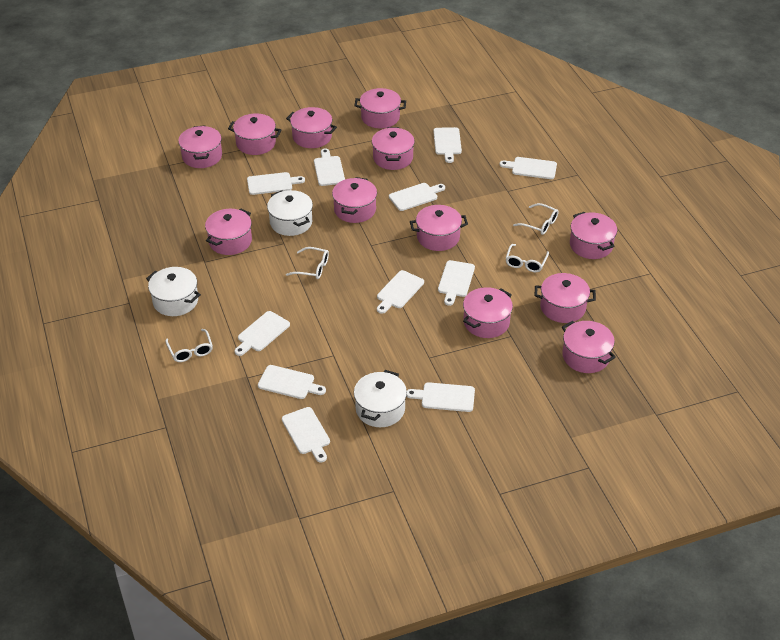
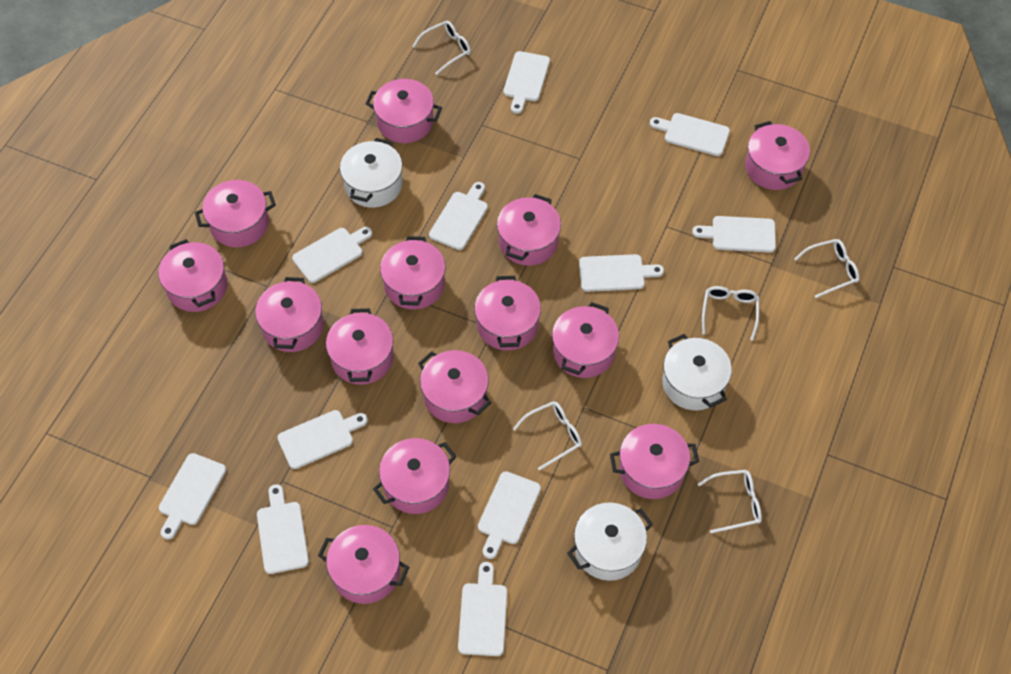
pink pot: [178,125,222,168] [205,208,252,255] [228,113,281,155] [286,107,337,148] [332,177,377,223] [354,88,406,128] [372,127,415,170] [410,205,468,251] [463,287,513,338] [534,273,596,323] [562,321,616,373] [570,212,617,259] = 12 -> [158,239,227,312] [195,180,276,247] [255,277,324,352] [318,525,409,604] [326,308,394,385] [366,79,442,143] [373,438,457,514] [380,236,445,310] [418,350,492,423] [474,276,541,351] [497,194,561,266] [552,302,619,378] [610,424,699,499] [745,121,810,190] = 14
white glasses: [165,329,213,362] [286,247,329,279] [505,244,549,272] [513,203,559,235] = 4 -> [412,21,471,75] [513,401,582,471] [698,470,762,533] [702,286,759,341] [794,239,859,298] = 5

